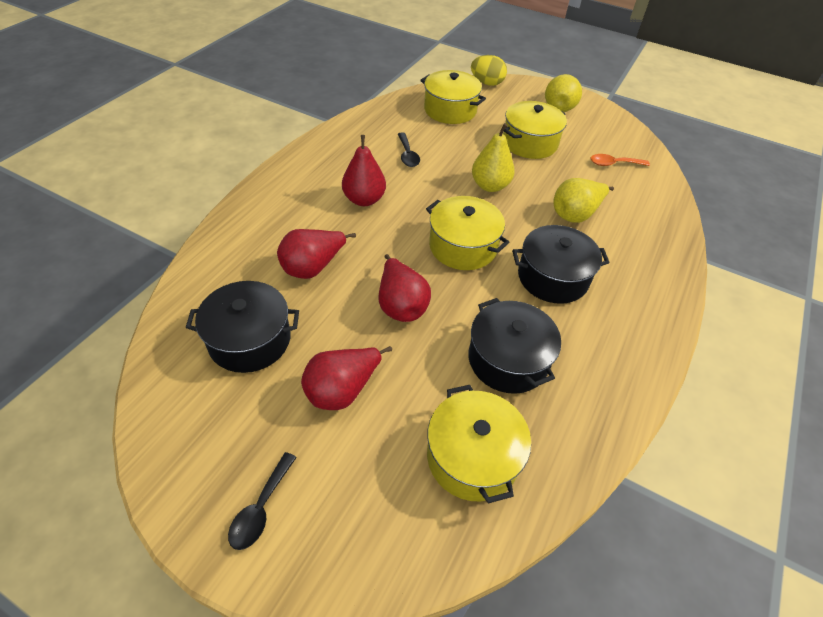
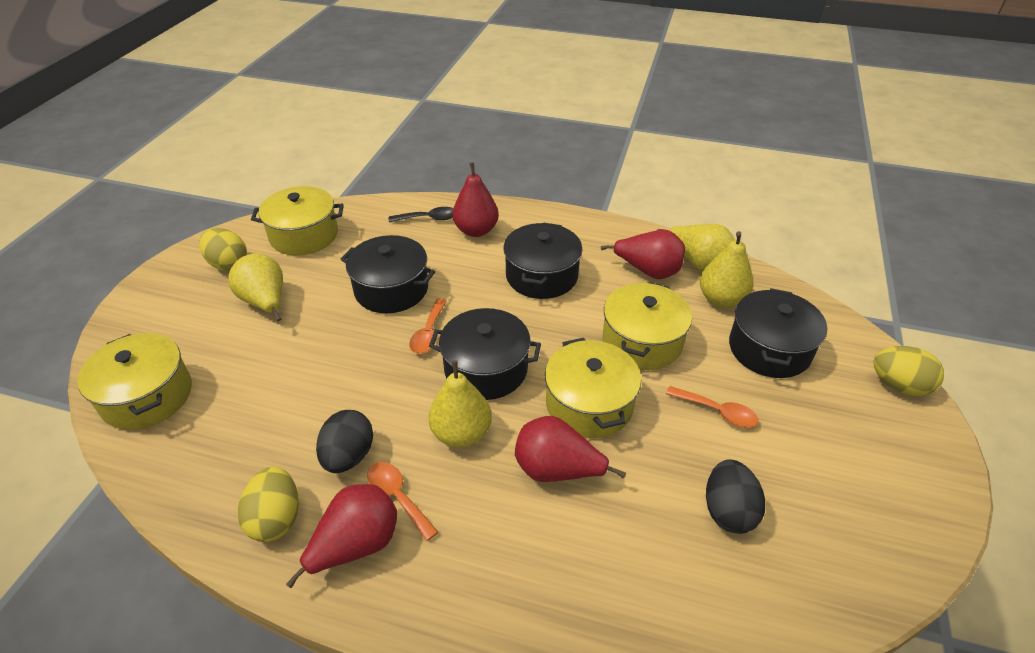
black egg: none = 0 -> [316,410,373,473] [706,459,765,534] = 2
black pot: [186,281,299,373] [468,298,561,394] [512,225,610,304] = 3 -> [341,235,435,313] [429,308,541,400] [503,223,582,299] [729,288,827,378] = 4
black spoon: [228,452,297,550] [398,133,420,167] = 2 -> [389,207,454,222] = 1
orange spoon: [591,154,650,166] = 1 -> [367,462,438,541] [409,299,447,354] [666,386,759,428] = 3
yellow egg: [471,55,507,86] = 1 -> [199,228,247,271] [238,467,299,542] [873,346,944,396] = 3
yellow pear: [472,123,515,192] [545,74,582,112] [553,178,614,223] = 3 -> [228,254,283,321] [428,360,492,447] [658,224,735,272] [700,231,754,308] = 4

